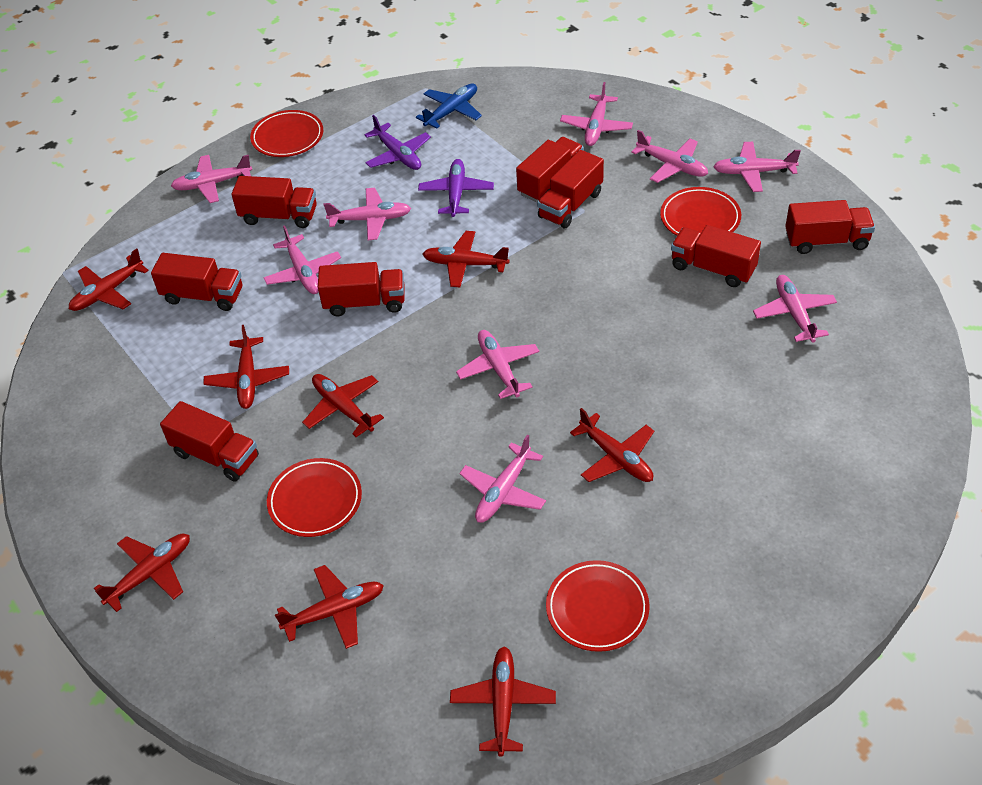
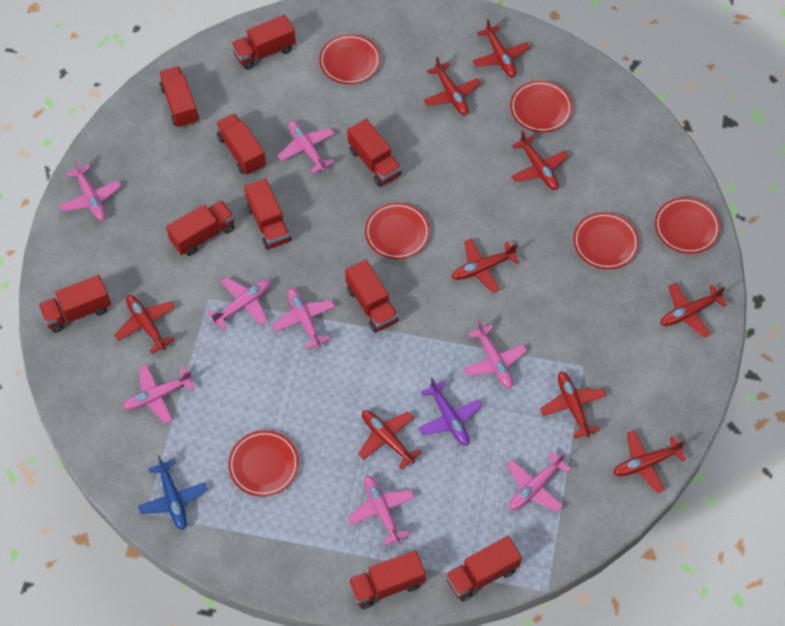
pink plane: [171,155,252,203] [263,225,341,294] [324,188,411,240] [456,330,539,399] [460,434,546,523] [560,82,633,146] [631,130,708,183] [713,142,801,192] [753,275,837,343] = 9 -> [60,159,121,221] [123,365,195,423] [207,277,271,330] [272,288,335,350] [277,121,335,174] [347,476,415,546] [463,321,527,389] [507,451,571,512] = 8
purple plane: [364,115,431,170] [418,159,494,217] = 2 -> [418,378,482,446] = 1
red plane: [69,249,149,311] [94,533,190,612] [203,325,289,409] [275,565,384,649] [302,374,384,437] [423,231,510,287] [450,647,556,757] [570,408,654,482] = 8 -> [114,295,176,354] [358,410,422,470] [424,57,481,115] [452,239,519,293] [472,19,530,78] [512,131,569,190] [540,371,606,438] [613,430,686,493] [660,283,727,338] = 9
red plate: [250,110,323,157] [267,458,362,537] [546,560,649,652] [660,187,741,236] = 4 -> [228,430,299,497] [319,34,381,85] [365,202,430,259] [510,80,573,133] [573,212,639,270] [655,197,720,254] = 6
red truck: [151,253,242,311] [160,401,259,482] [231,176,317,228] [318,262,405,316] [516,137,584,202] [537,150,604,228] [671,225,761,287] [785,200,875,254] = 8 -> [38,275,111,333] [159,66,199,128] [166,200,235,256] [216,113,266,175] [231,15,296,70] [244,178,291,249] [345,260,398,332] [347,119,401,187] [348,550,426,609] [446,536,522,601] = 10

